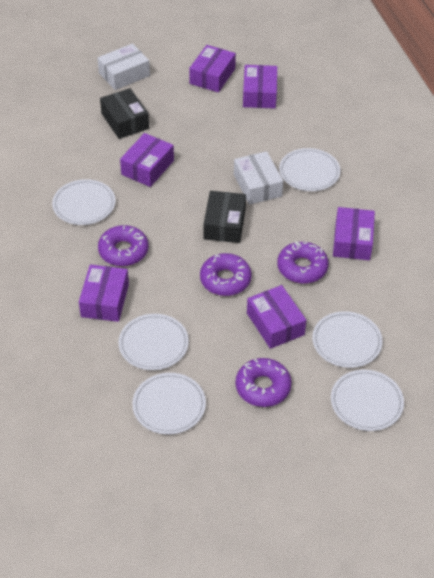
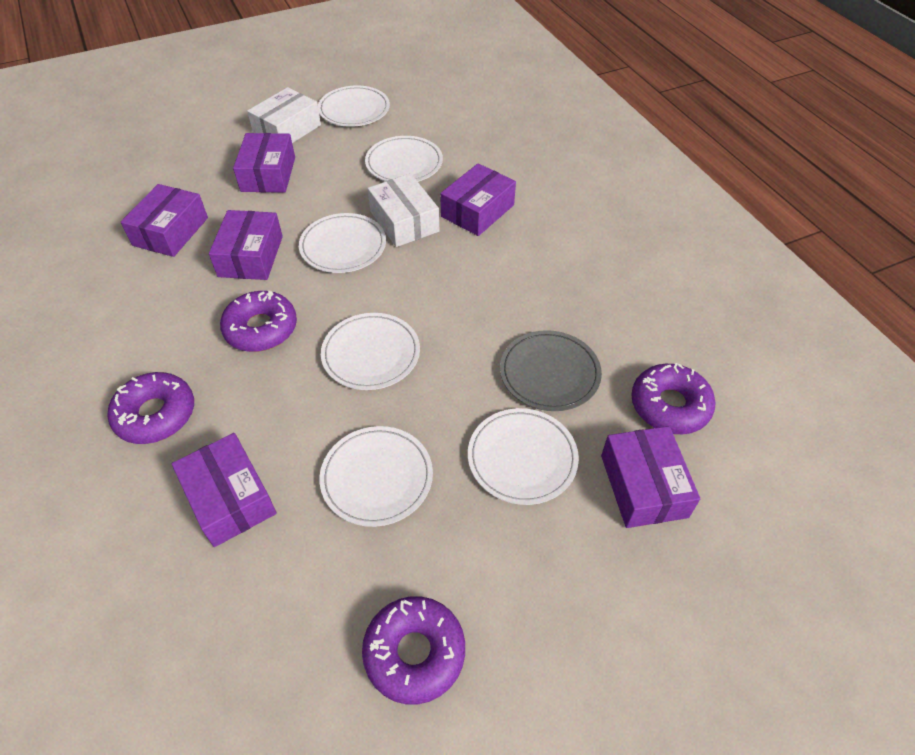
black box: [100,88,149,139] [204,191,246,243] = 2 -> none = 0
grey plate: none = 0 -> [500,330,602,411] = 1

